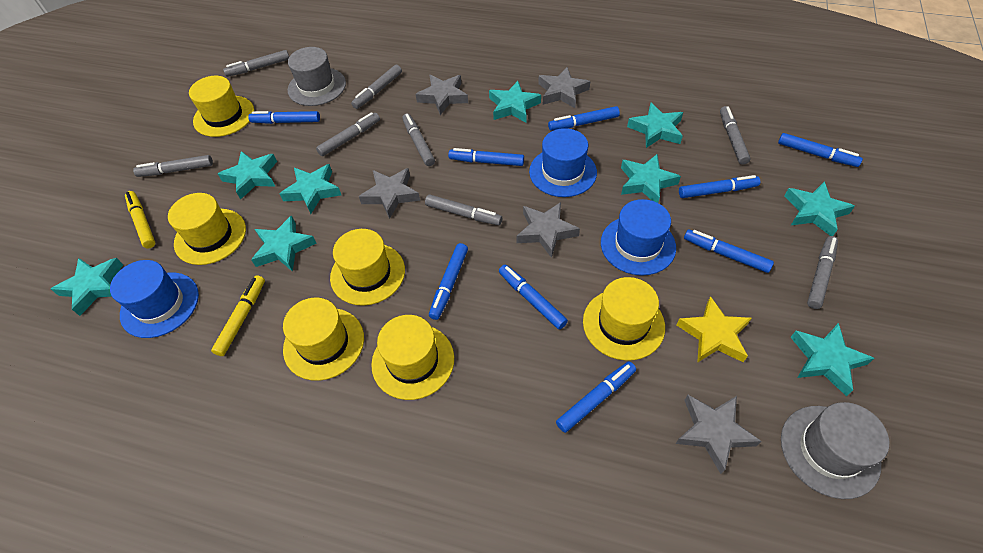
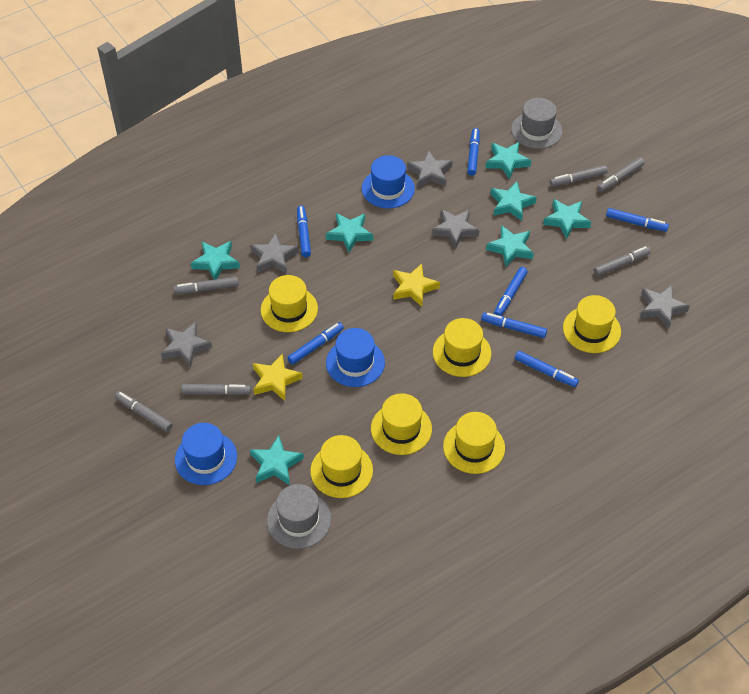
blue marker: [248,111,320,124] [429,243,468,320] [448,148,524,166] [499,265,568,329] [548,106,620,131] [556,361,636,433] [679,175,760,198] [684,229,774,273] [778,133,863,167] = 9 -> [287,322,344,365] [297,206,311,257] [467,128,480,176] [481,313,547,338] [494,267,528,316] [515,351,579,387] [606,208,669,231] = 7
grey marker: [133,155,213,177] [223,50,289,77] [316,112,380,156] [351,65,402,109] [402,114,435,166] [425,194,502,225] [720,106,751,165] [807,236,838,309] = 8 -> [115,391,173,432] [173,277,239,294] [181,384,251,395] [550,165,608,187] [594,246,651,276] [597,157,645,192] = 6
turquoise star: [51,258,123,316] [218,151,277,200] [251,215,317,272] [279,164,341,214] [489,81,541,123] [621,154,681,203] [627,103,683,148] [784,182,855,236] [791,323,874,396] = 9 -> [191,241,240,280] [250,435,304,485] [326,213,373,253] [485,142,531,179] [486,225,534,267] [490,181,537,221] [543,199,591,239] = 7
yellow marker: [125,191,156,248] [211,275,265,356] = 2 -> none = 0
yellow star: [676,296,752,363] = 1 -> [253,353,303,401] [393,264,440,307] = 2

